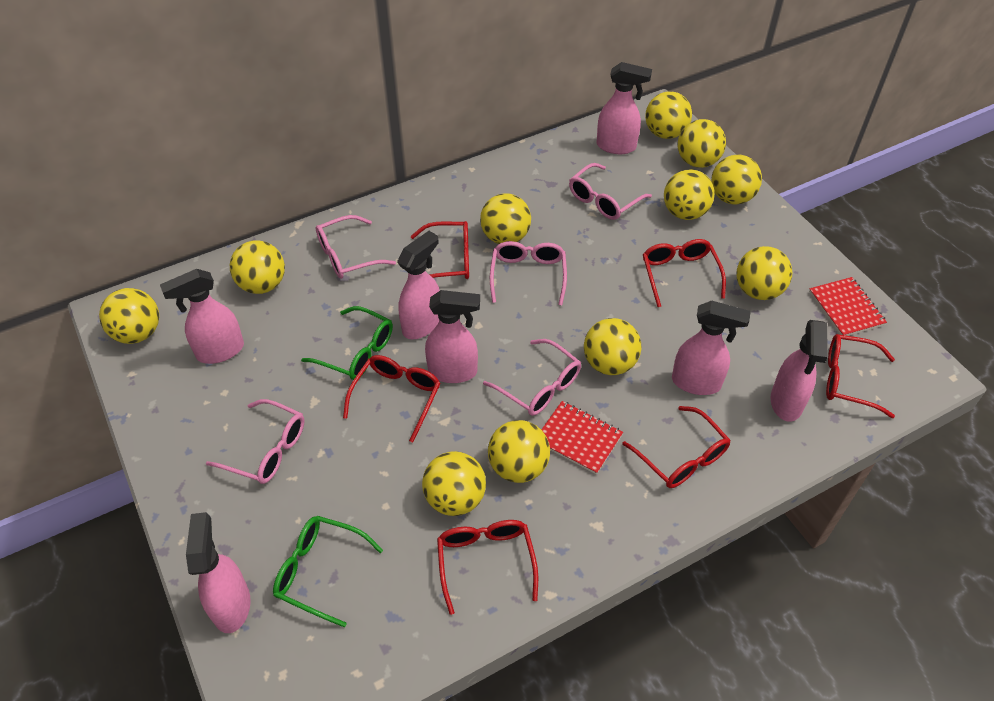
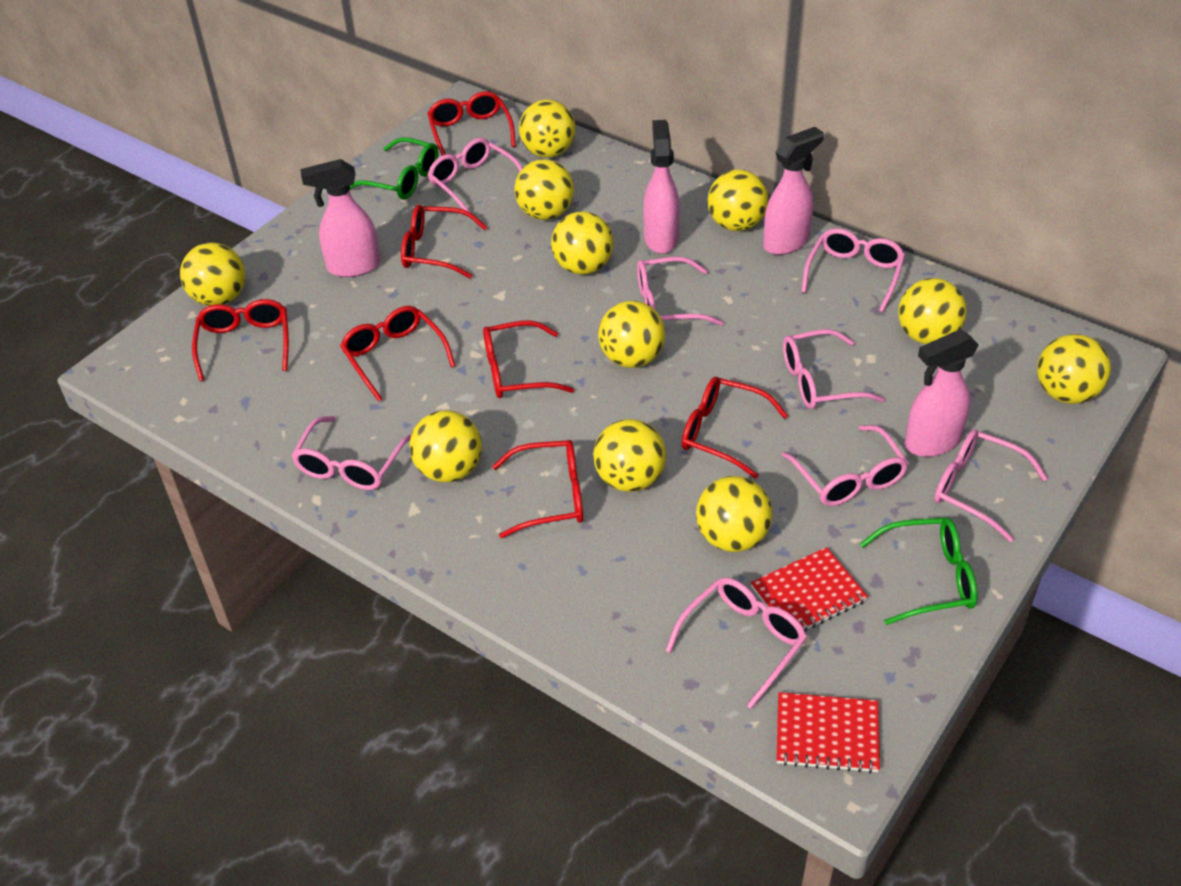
pink glasses: [206,399,305,484] [316,215,396,279] [483,339,581,416] [490,241,567,305] [569,163,652,220] = 5 -> [291,416,411,490] [428,138,522,213] [637,257,724,326] [665,578,807,709] [782,425,909,506] [783,329,885,409] [801,228,905,312] [934,429,1048,542] = 8
pink spray bottle: [160,269,244,364] [186,512,250,633] [397,231,440,339] [425,290,480,383] [597,62,652,154] [672,301,751,395] [770,320,828,422] = 7 -> [300,159,380,277] [643,120,680,254] [763,127,824,255] [905,329,979,457] = 4
red glasses: [343,355,440,442] [411,221,469,279] [437,520,538,615] [622,406,731,488] [643,239,726,307] [826,334,895,418] = 6 -> [192,299,289,381] [340,306,456,402] [401,204,487,278] [427,91,516,156] [483,320,574,398] [492,440,583,538] [682,377,788,479] = 7

